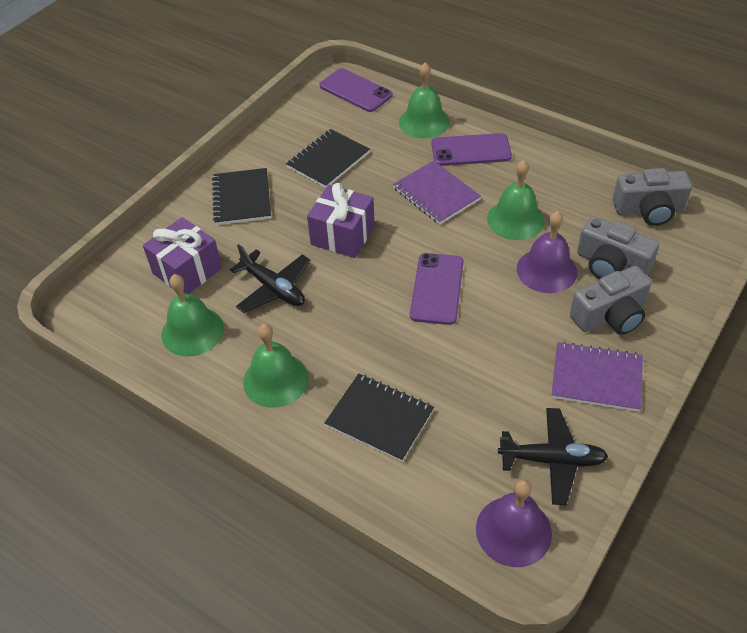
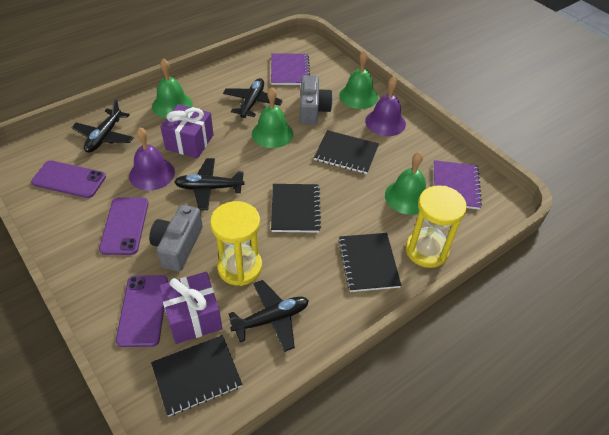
black notebook: [212,168,271,225] [286,129,370,188] [325,374,434,462] = 3 -> [151,335,242,416] [271,184,321,233] [314,130,379,174] [338,233,401,292] = 4
black plane: [230,244,310,313] [498,408,608,505] = 2 -> [71,99,134,153] [174,158,245,210] [223,78,283,118] [229,280,309,352] = 4
grey camera: [570,266,652,335] [577,216,659,279] [613,168,692,226] = 3 -> [149,205,203,272] [300,75,333,125] = 2
yellow hourglass: none = 0 -> [210,201,262,286] [406,185,467,268] = 2

